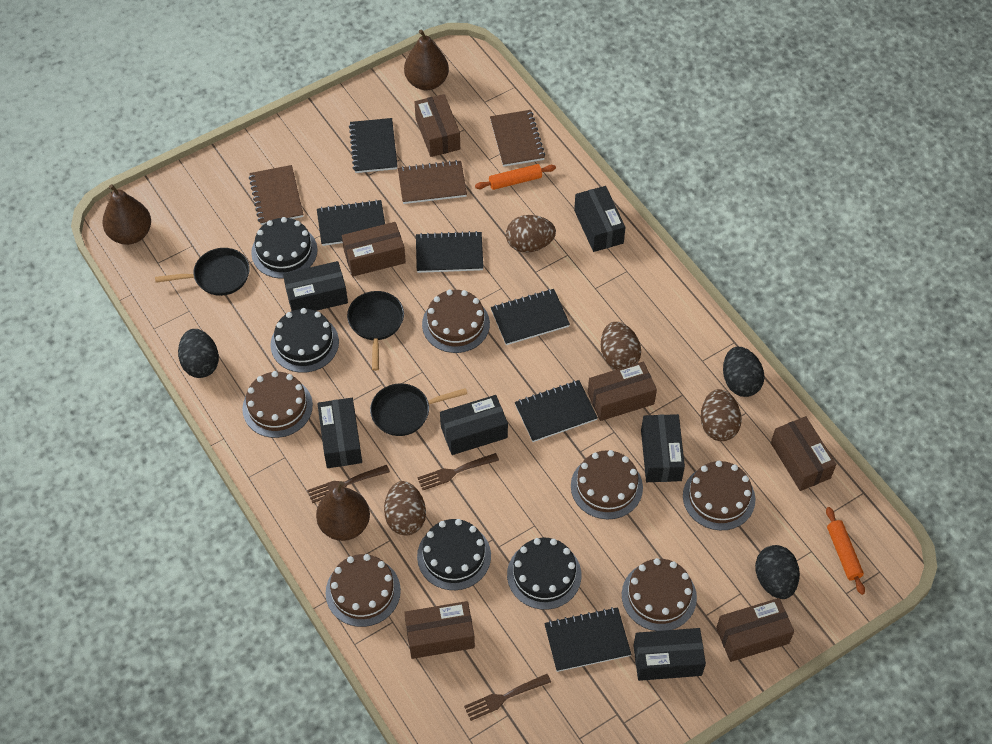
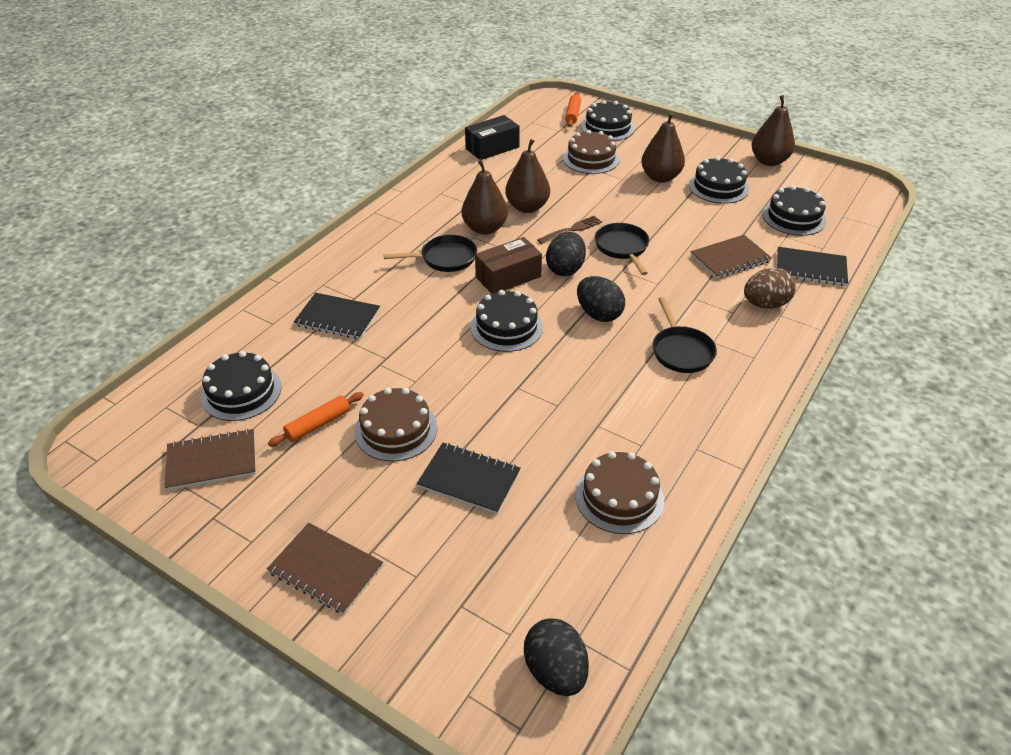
black box: [283,261,348,311] [317,398,362,468] [440,395,508,455] [574,186,626,252] [633,628,706,681] [641,414,685,482] = 6 -> [465,115,520,160] = 1
black cake: [251,217,317,279] [270,308,339,373] [417,519,491,590] [507,538,581,610] = 4 -> [201,351,282,421] [471,290,543,352] [581,100,635,141] [689,157,749,204] [762,185,827,236] = 5
black notebook: [317,200,385,246] [349,118,398,173] [416,231,483,273] [491,289,570,345] [515,380,598,442] [544,607,631,672] = 6 -> [294,293,380,339] [417,443,521,514] [777,247,848,286] = 3
brown box: [342,222,406,277] [404,601,475,659] [415,94,460,157] [588,362,657,421] [716,598,794,662] [771,416,836,491] = 6 -> [475,237,542,294] = 1
brown cake: [242,371,313,438] [326,554,401,627] [422,290,490,353] [571,450,643,519] [622,558,697,631] [683,461,755,530] = 6 -> [355,388,437,461] [563,130,620,174] [575,451,664,534] = 3
brown egg: [384,481,426,535] [506,215,556,253] [601,322,641,370] [701,389,742,441] = 4 -> [744,268,796,309] = 1
brown fork: [307,465,390,503] [417,453,499,490] [464,674,551,721] = 3 -> [537,216,602,244] = 1
brown pear: [102,184,151,245] [316,481,370,541] [404,29,449,90] = 3 -> [462,159,508,235] [505,139,550,213] [641,112,685,183] [752,95,795,166] = 4

